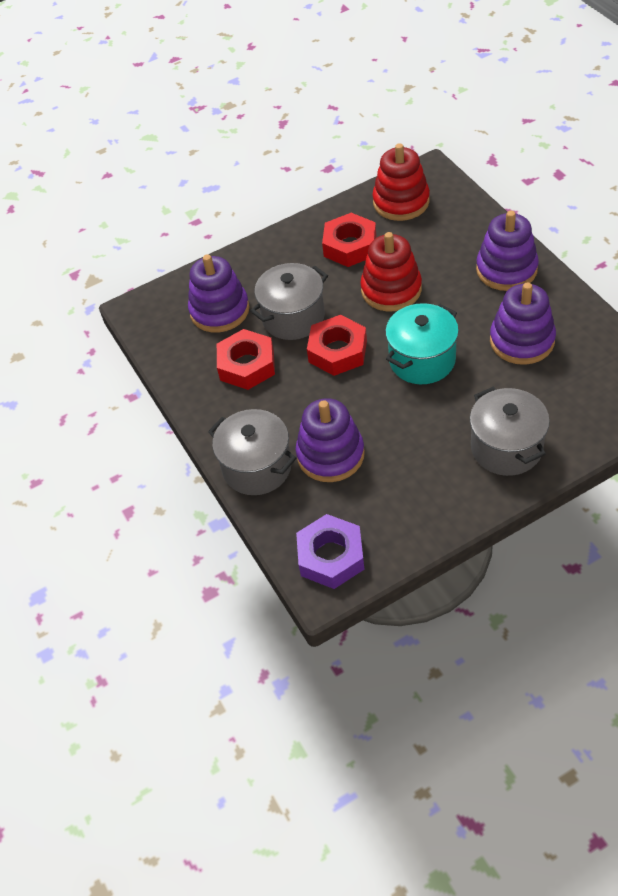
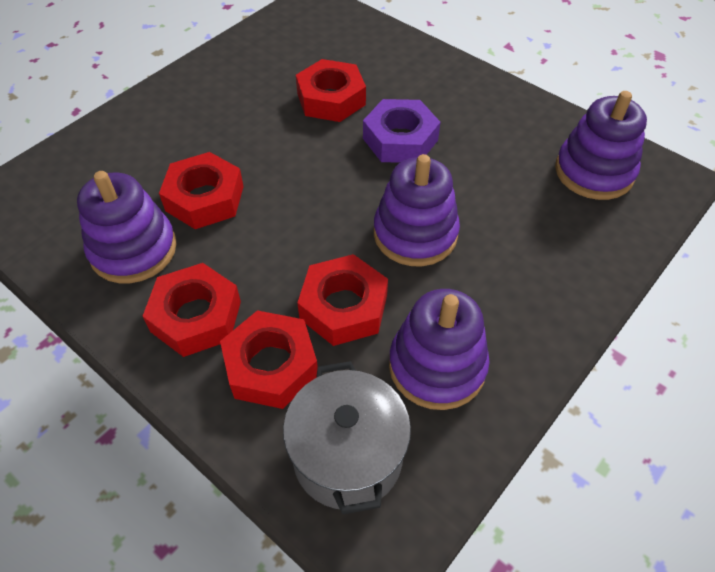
grey pot: [208,409,296,495] [250,263,328,340] [470,387,550,476] = 3 -> [283,361,411,514] = 1
red nut: [217,329,275,390] [307,315,367,376] [322,213,376,267] = 3 -> [143,263,241,357] [159,152,244,229] [220,310,318,409] [296,59,366,122] [297,254,388,346] = 5
red stacking toy: [360,232,422,311] [372,143,430,221] = 2 -> none = 0
turquoise pot: [385,303,459,384] = 1 -> none = 0

